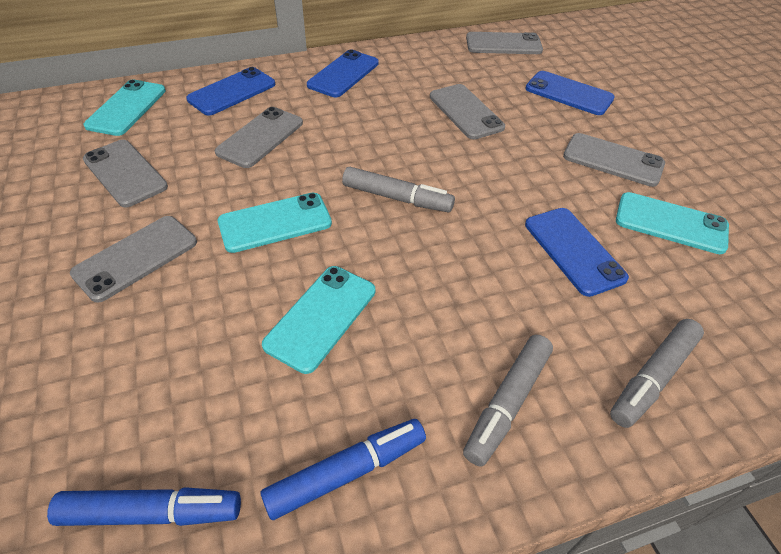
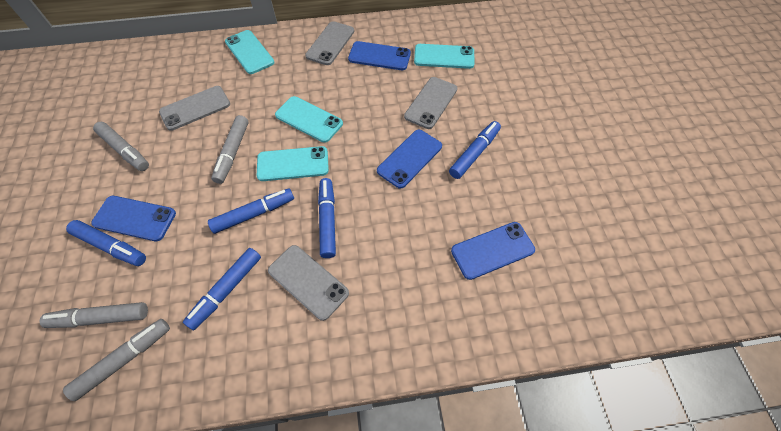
blue marker: [47,487,241,526] [261,419,426,520] = 2 -> [66,220,146,266] [183,248,261,330] [208,188,294,234] [318,178,336,258] [449,121,501,179] = 5
grey marker: [342,167,455,212] [463,335,553,467] [610,319,704,428] = 3 -> [39,302,148,328] [63,319,170,401] [93,122,149,171] [211,115,249,184] = 4
grey phone: [70,216,197,303] [83,140,168,207] [215,107,303,168] [430,84,505,139] [466,32,543,54] [563,133,665,187] = 6 -> [159,86,230,131] [268,245,349,321] [305,21,354,65] [404,77,457,129] = 4

